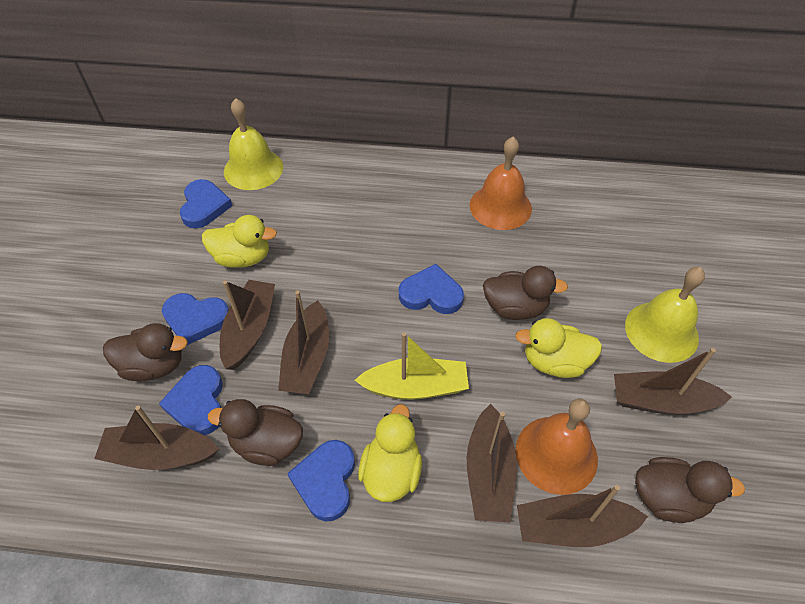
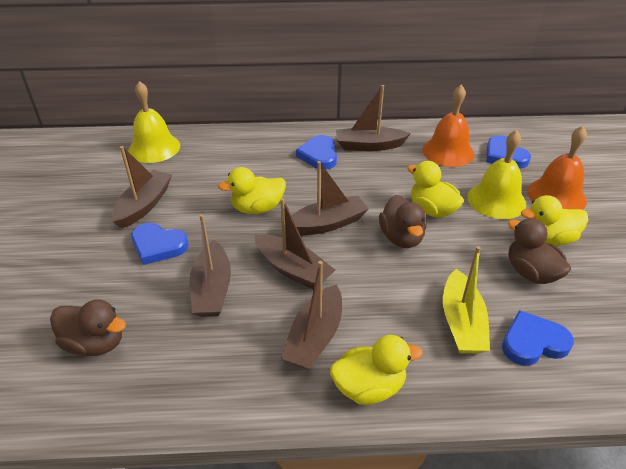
blue heart: [159,365,223,435] [162,293,229,346] [180,179,233,228] [287,440,355,522] [399,264,464,314] = 5 -> [131,223,189,265] [296,135,337,169] [486,135,531,169] [502,310,574,366] = 4
brown duck: [103,323,188,381] [208,399,303,466] [483,266,568,320] [635,457,745,523] = 4 -> [50,299,126,356] [379,195,427,248] [508,218,571,284] = 3
yellow duck: [202,215,277,268] [358,404,422,502] [515,318,602,378] = 3 -> [218,167,286,214] [330,335,423,405] [407,161,464,218] [521,195,588,246] = 4

